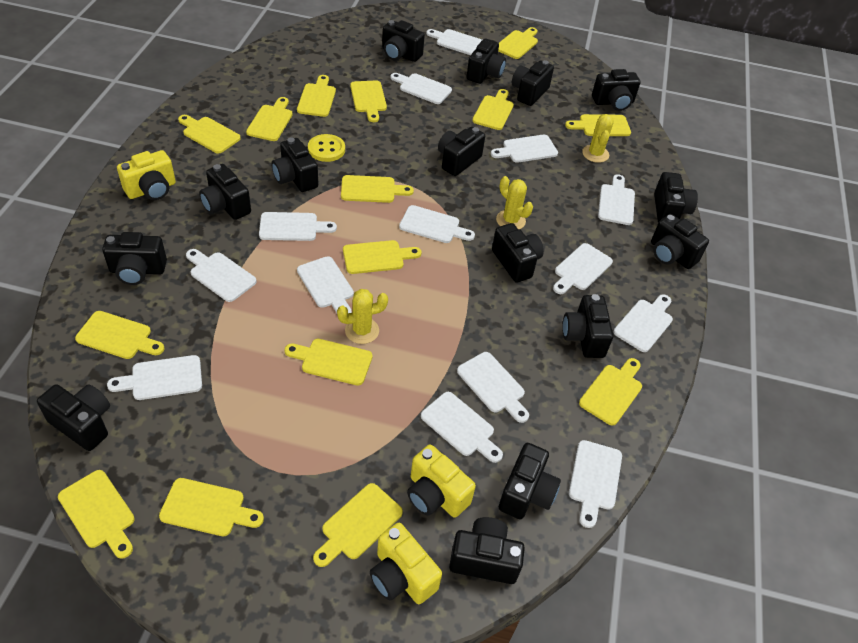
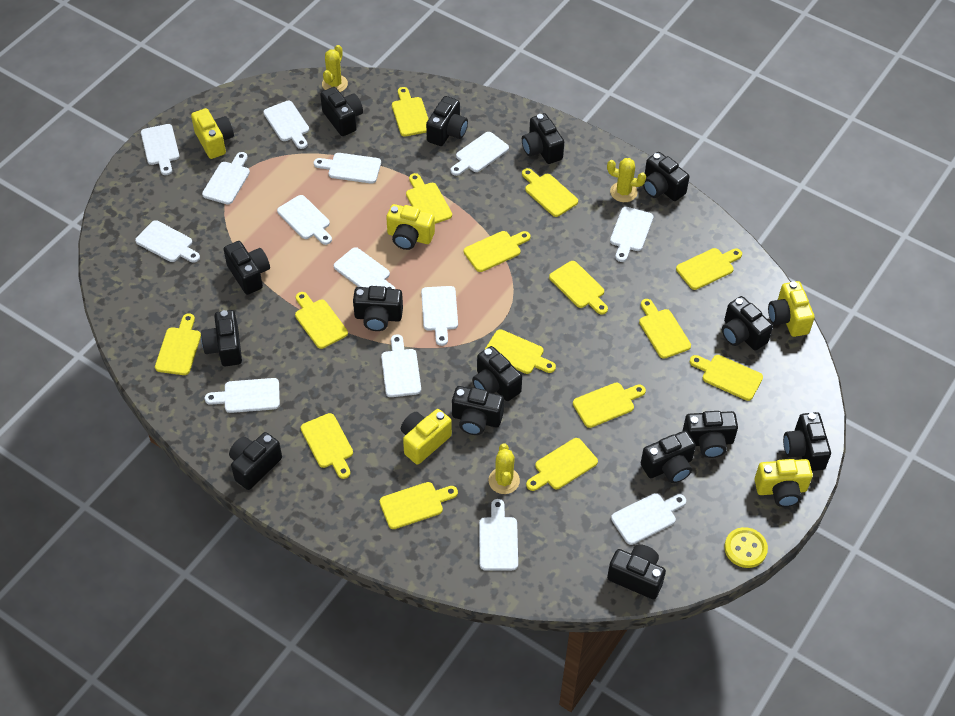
yellow camera: [117,150,176,200] [370,523,442,604] [407,445,476,518] = 3 -> [191,108,234,159] [386,204,435,250] [401,409,452,465] [754,459,813,507] [768,281,815,337] = 5

